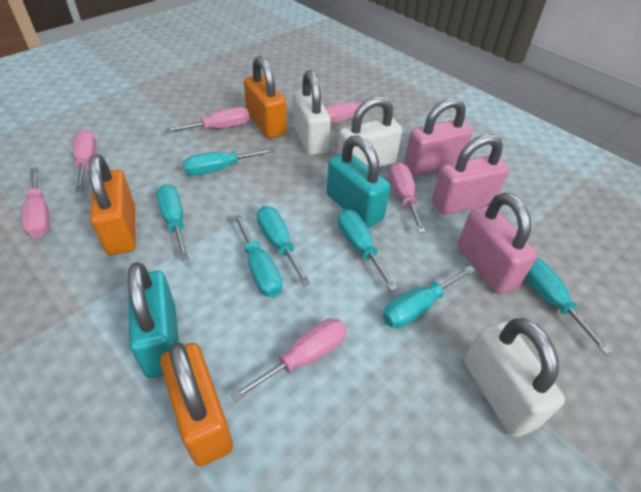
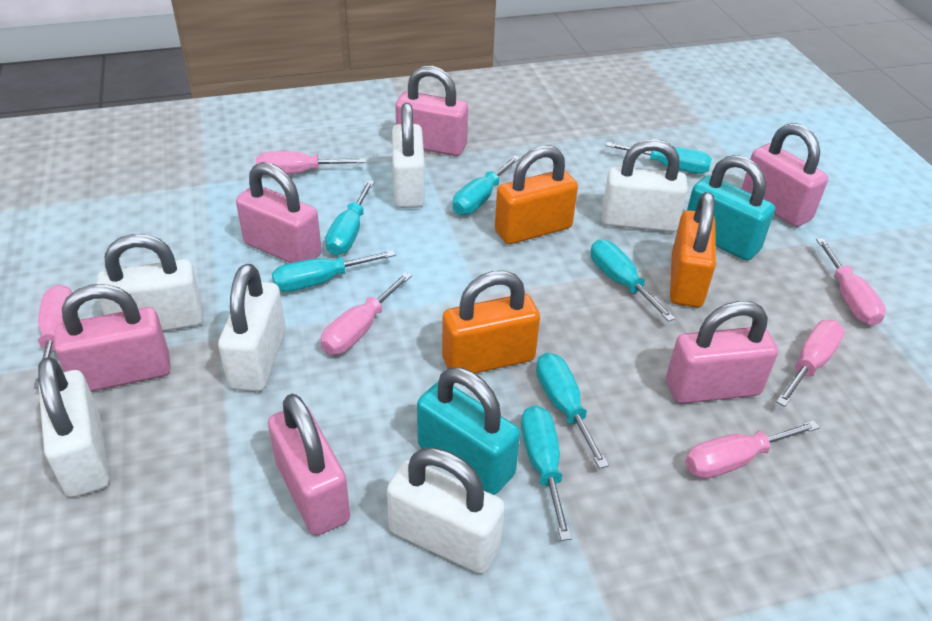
pink padlock: [404,98,473,176] [432,134,509,215] [458,193,537,294] = 3 -> [54,284,171,392] [236,162,322,263] [268,394,350,536] [395,66,468,156] [666,301,778,404] [741,123,828,227] = 6
white padlock: [293,70,331,155] [337,96,402,168] [464,318,565,437] = 3 -> [38,357,109,497] [97,234,203,331] [218,264,286,392] [387,448,505,574] [392,103,425,208] [602,139,688,232] = 6

